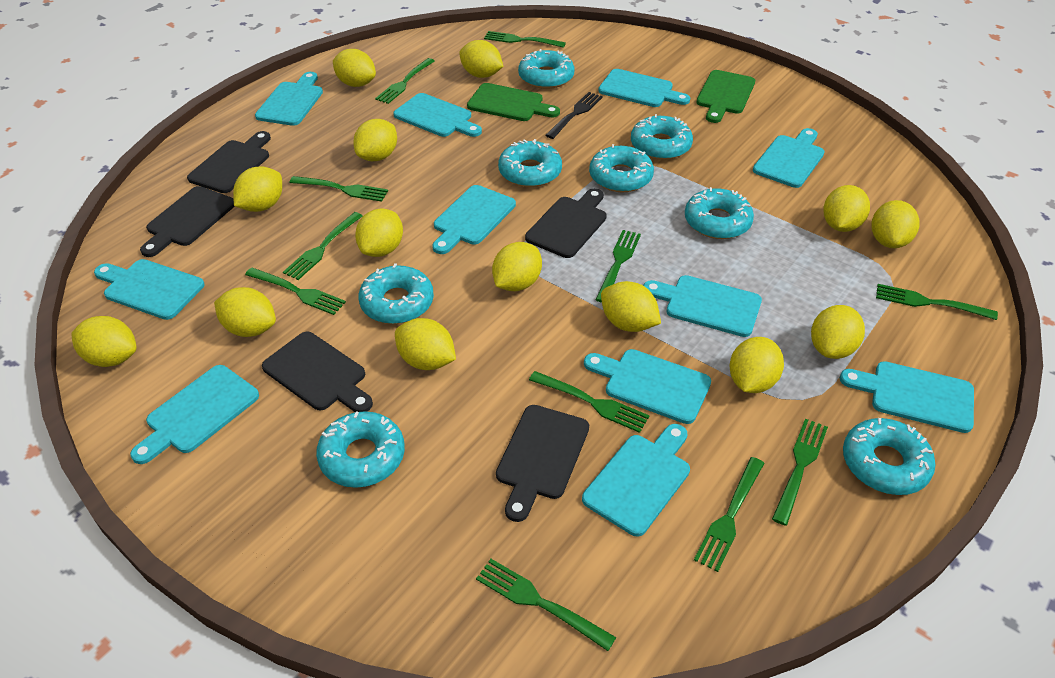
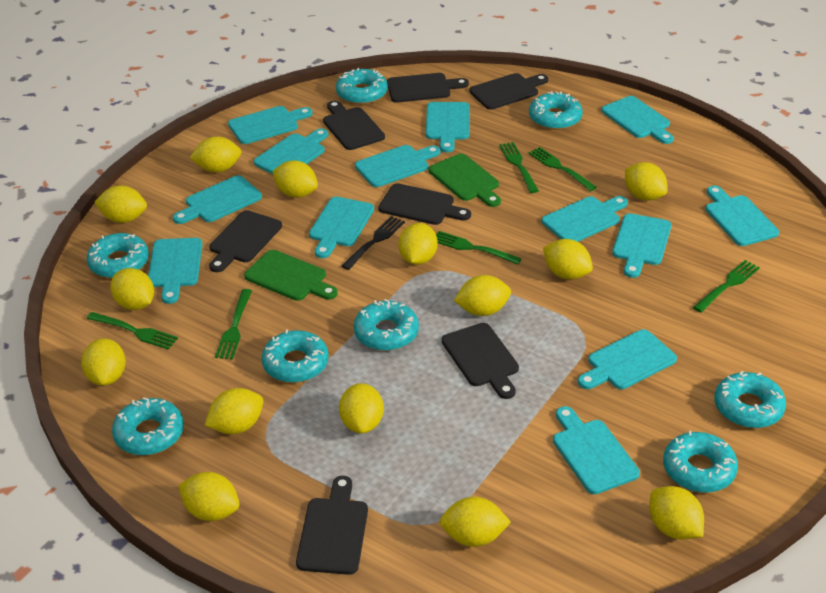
black cutting board: [140,186,235,257] [187,131,271,193] [262,331,373,412] [496,405,589,522] [525,188,607,258] = 5 -> [209,210,282,272] [296,476,368,575] [323,100,385,150] [378,183,471,225] [387,73,469,103] [442,323,519,399] [470,73,548,110] = 7
green fork: [245,268,346,315] [283,212,362,280] [290,176,388,202] [375,58,435,104] [476,559,616,651] [484,31,566,48] [529,371,650,433] [595,230,641,303] [694,457,765,572] [772,419,828,526] [876,284,998,320] = 11 -> [87,312,178,350] [215,289,252,360] [436,231,522,265] [499,142,539,193] [528,147,597,191] [693,260,760,312] = 6
turquoise cutting board: [94,259,205,320] [130,365,259,464] [255,72,323,126] [393,93,482,137] [432,185,516,254] [582,424,690,537] [584,349,711,424] [598,69,690,107] [643,275,762,337] [753,128,825,188] [840,361,974,433] = 11 -> [148,238,202,304] [173,175,262,224] [228,106,313,144] [254,128,328,174] [309,197,374,258] [355,145,440,187] [426,102,470,153] [542,196,628,242] [553,406,640,494] [578,329,677,389] [601,96,674,144] [612,213,671,278] [706,186,779,246] = 13

